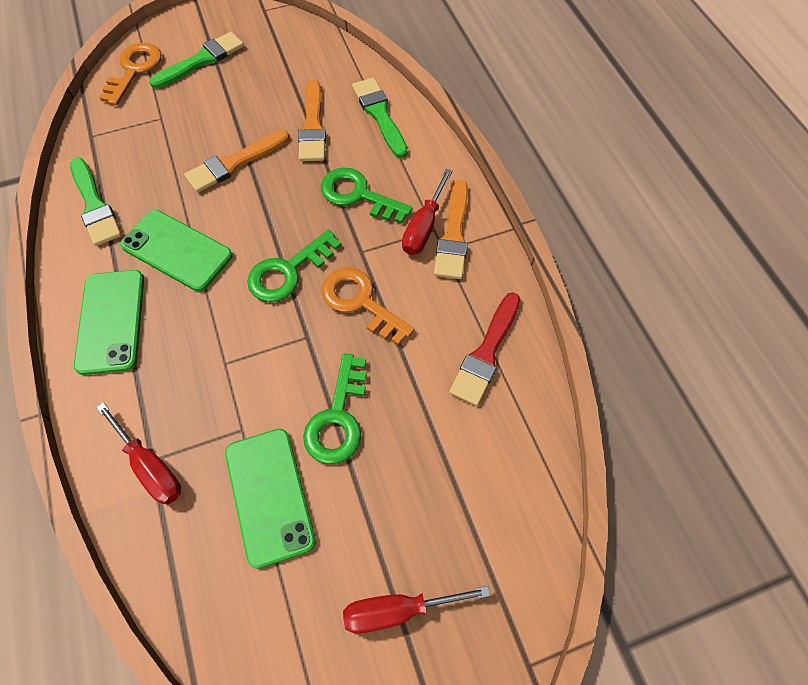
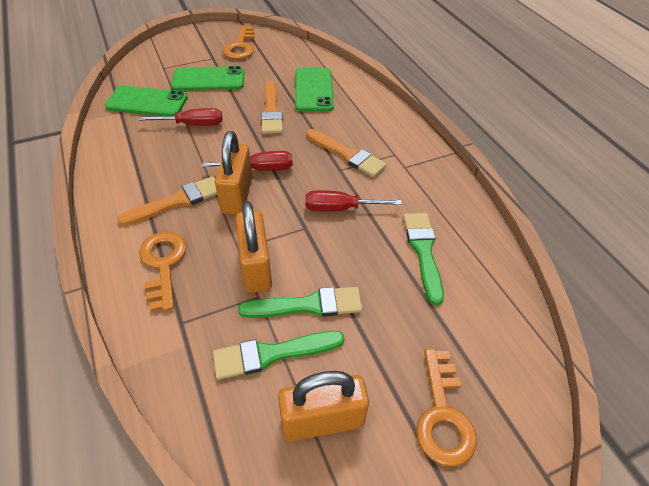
green key: [247,230,341,302] [303,353,367,464] [321,168,413,224] = 3 -> none = 0
orange key: [99,43,162,105] [322,268,415,345] = 2 -> [139,231,187,312] [223,26,254,59] [416,349,477,467] = 3
orange padlock: none = 0 -> [215,131,252,215] [235,202,272,293] [278,371,369,442] = 3
red brush: [449,293,520,406] = 1 -> none = 0

